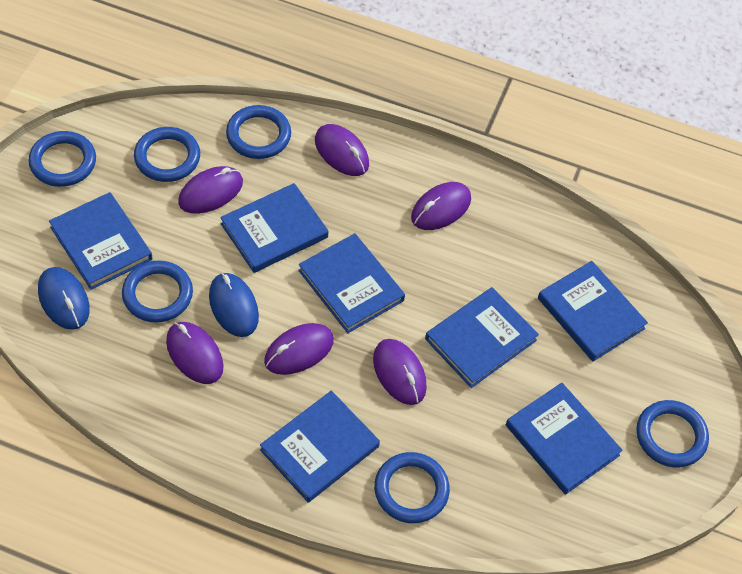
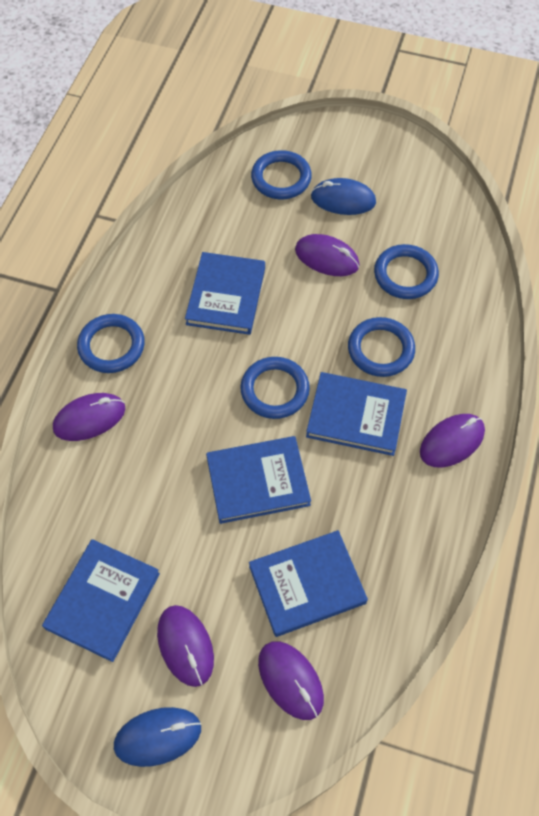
blue book: [49,192,152,290] [220,183,329,273] [260,391,380,503] [298,233,405,333] [425,287,539,388] [506,383,623,495] [538,261,648,362] = 7 -> [42,539,160,662] [185,252,265,335] [206,436,311,524] [249,530,368,637] [306,372,407,456] = 5
blue ring: [28,131,96,187] [122,260,193,323] [134,127,200,182] [226,105,291,159] [374,452,450,523] [636,400,709,467] = 6 -> [77,314,145,373] [240,357,310,419] [251,150,312,199] [348,317,415,377] [374,244,439,299] = 5
purple mouse: [166,322,224,384] [178,166,243,214] [264,323,334,375] [315,124,369,176] [373,339,427,405] [411,182,471,230] = 6 -> [53,393,125,441] [157,605,214,687] [258,641,324,720] [295,234,359,276] [420,414,485,468] = 5

